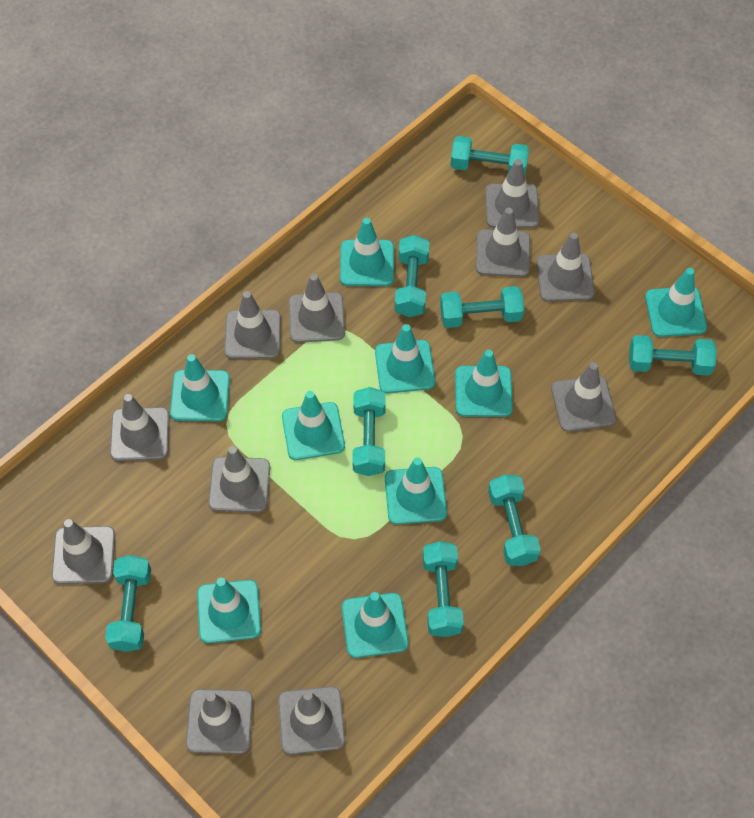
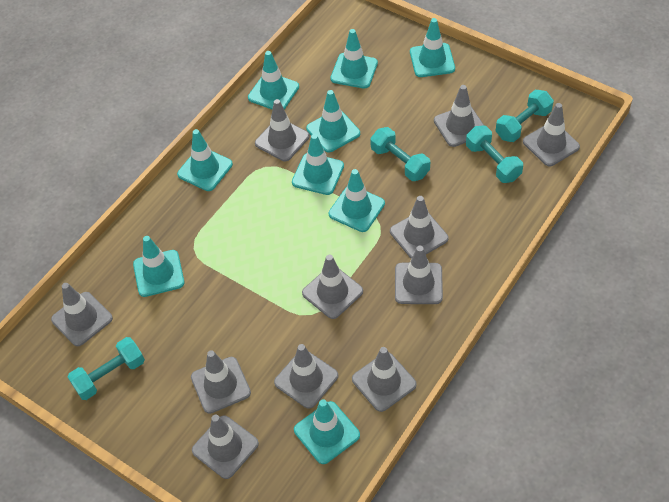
turquoise dumbbell: [105,555,151,652] [352,387,386,476] [395,235,429,317] [423,541,464,637] [440,286,524,328] [450,136,529,175] [488,474,541,566] [629,335,717,376] = 8 -> [68,337,145,400] [370,127,430,181] [466,126,523,183] [496,90,554,142] = 4

